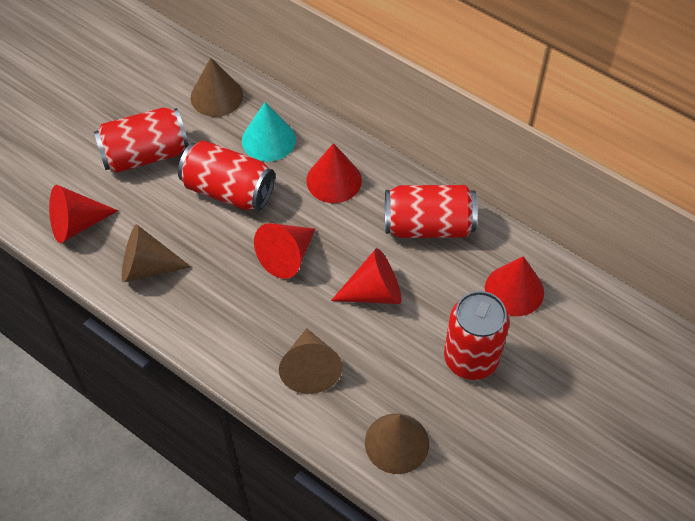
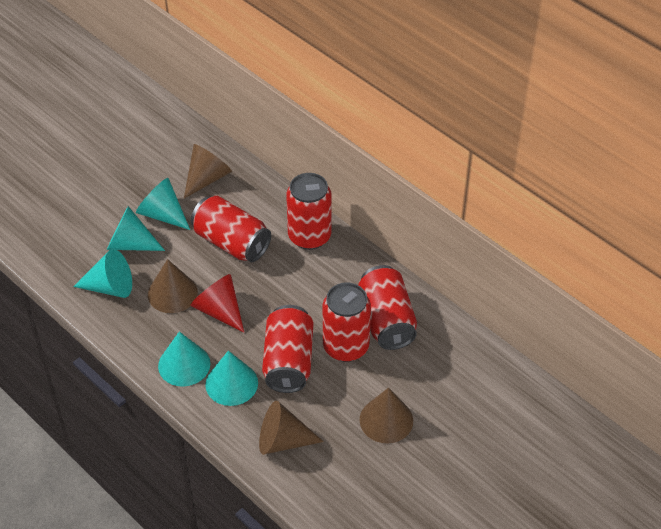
red can: [94,107,188,173] [178,140,275,211] [385,185,477,238] [444,291,509,380] = 4 -> [191,196,271,262] [262,305,313,393] [286,173,331,250] [323,283,371,362] [358,265,417,350] = 5
red cone: [49,185,118,243] [254,223,315,279] [306,143,362,203] [331,248,402,304] [485,256,544,316] = 5 -> [190,274,244,333] = 1
turquoise cone: [242,102,296,162] = 1 -> [73,249,132,298] [107,206,165,251] [136,178,190,230] [158,331,210,387] [205,351,258,406] = 5

